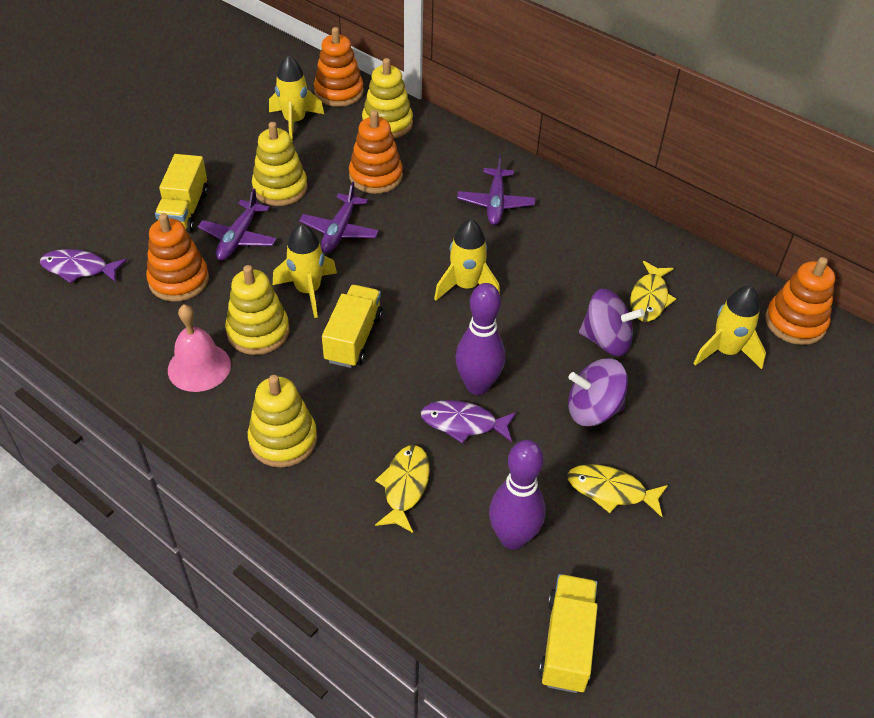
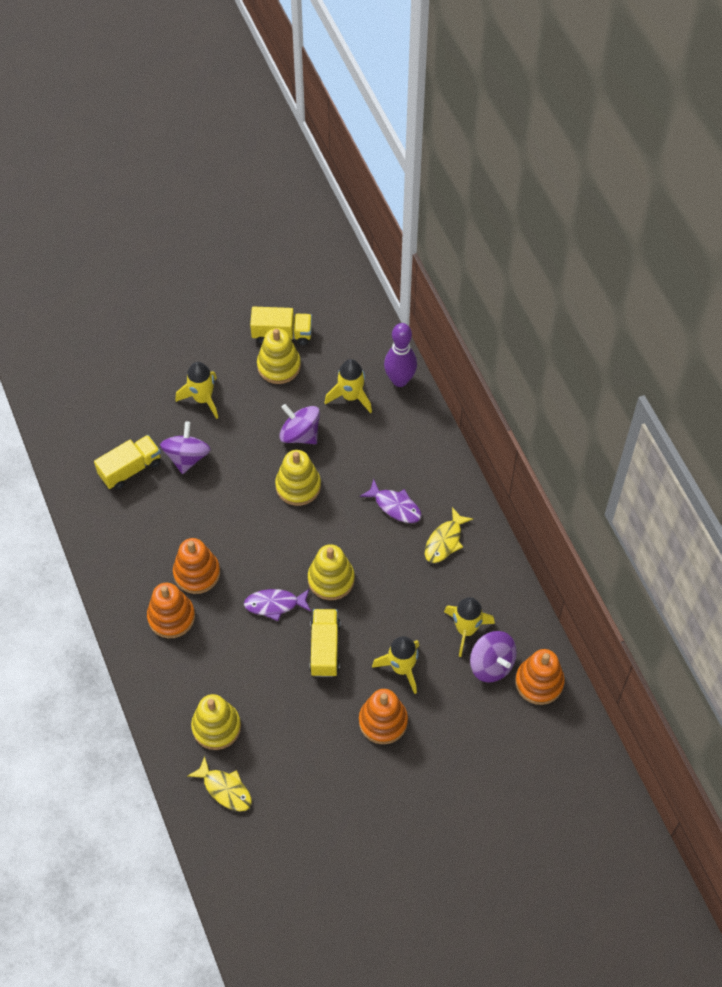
pink bell: [168,304,231,392] = 1 -> none = 0
purple bowling pin: [455,283,505,395] [489,440,545,550] = 2 -> [384,323,417,387] = 1
purple plane: [198,188,277,261] [299,182,379,253] [457,155,535,225] = 3 -> none = 0
purple spinning top: [568,358,628,426] [579,289,645,356] = 2 -> [160,422,211,474] [279,404,320,444] [470,631,517,683] = 3
yellow fish: [375,445,430,533] [567,464,668,517] [630,261,676,322] = 3 -> [188,756,252,811] [425,507,473,563] = 2

